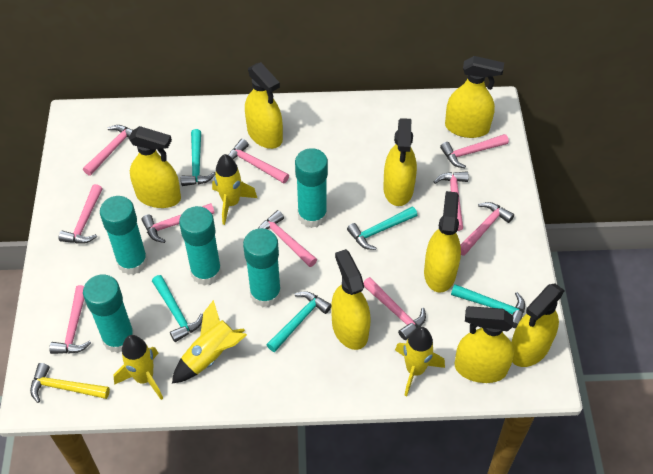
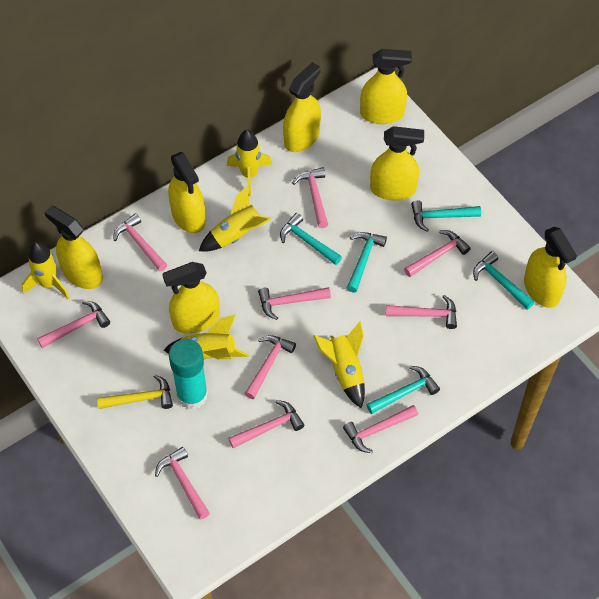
turquoise glue stick: [83,274,134,353] [100,196,148,275] [179,206,222,286] [243,228,281,307] [295,148,328,228] = 5 -> [169,339,208,409] = 1
yellow rocket: [113,335,163,400] [172,300,247,383] [212,154,257,225] [395,327,445,396] = 4 -> [22,242,70,299] [164,314,249,359] [199,186,271,252] [227,130,272,196] [313,321,365,408] = 5
yellow spray bottle: [129,126,181,208] [245,62,283,149] [331,249,370,350] [383,118,417,206] [424,191,461,292] [445,56,504,138] [455,306,514,383] [511,283,565,367] = 8 -> [44,206,103,289] [162,262,220,334] [168,152,206,233] [283,62,321,152] [360,49,412,124] [370,126,424,200] [524,227,577,308] = 7

